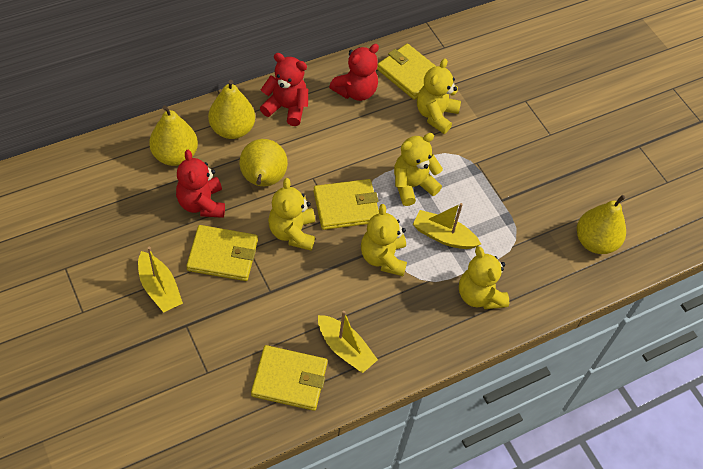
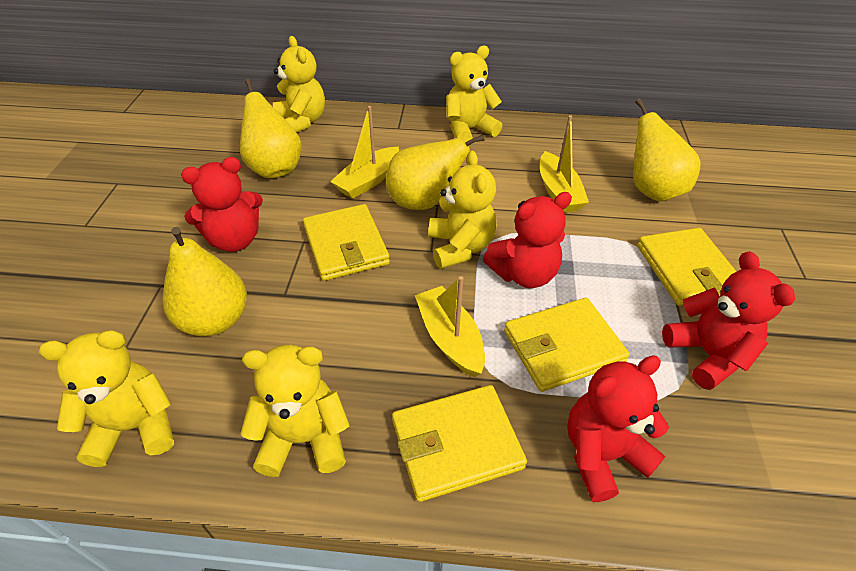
red teddy bear: [176,150,225,218] [260,53,308,126] [329,44,379,101] = 3 -> [181,157,263,252] [483,192,572,288] [567,355,669,502] [662,251,795,390] = 4

